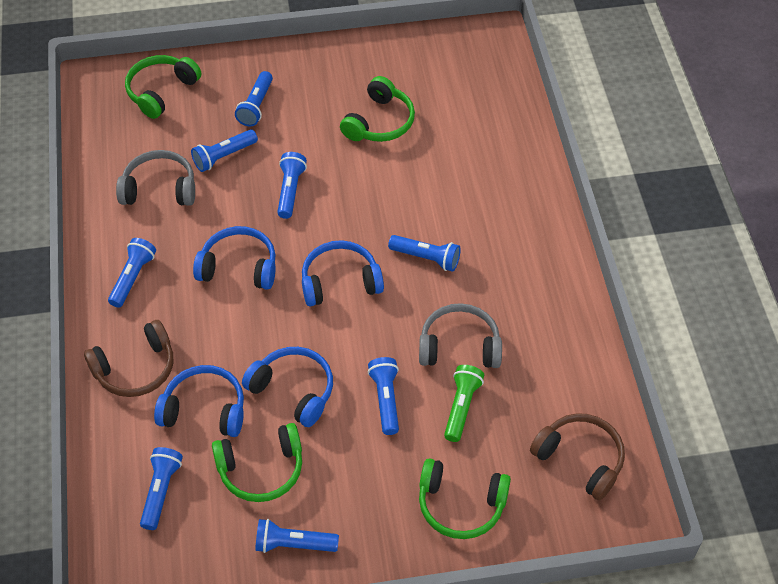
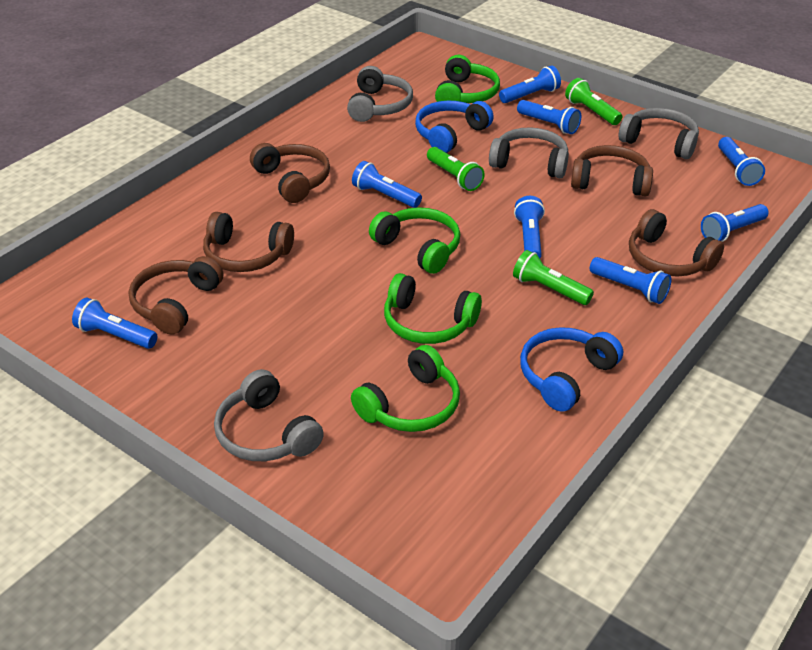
blue headphones: [154,365,244,437] [193,226,276,290] [242,347,333,427] [302,240,384,306] = 4 -> [415,101,494,153] [520,327,623,412] = 2
brown headphones: [84,320,173,397] [530,413,625,500] = 2 -> [129,256,223,335] [203,212,294,272] [250,143,330,203] [571,145,653,197] [629,209,724,277] = 5
green flashlight: [444,365,484,442] = 1 -> [427,147,485,191] [513,250,594,305] [565,78,622,125] = 3
grey headphones: [116,150,195,206] [419,303,502,368] = 2 -> [214,369,324,461] [347,66,413,122] [489,127,569,178] [619,108,699,159] = 4

